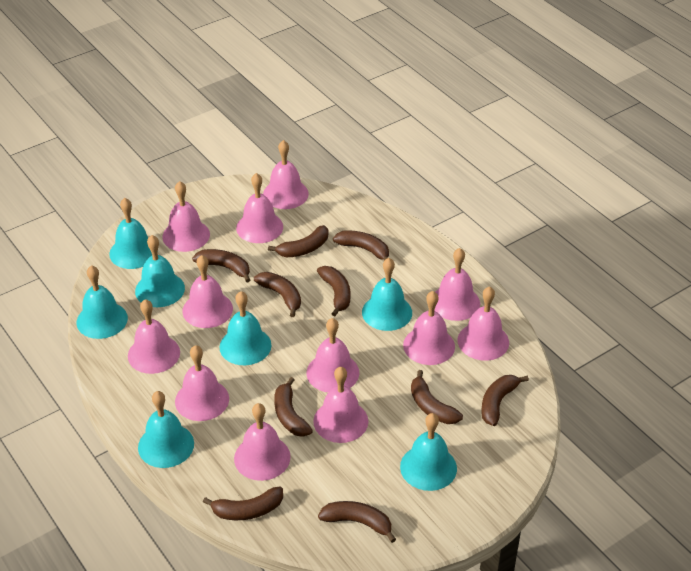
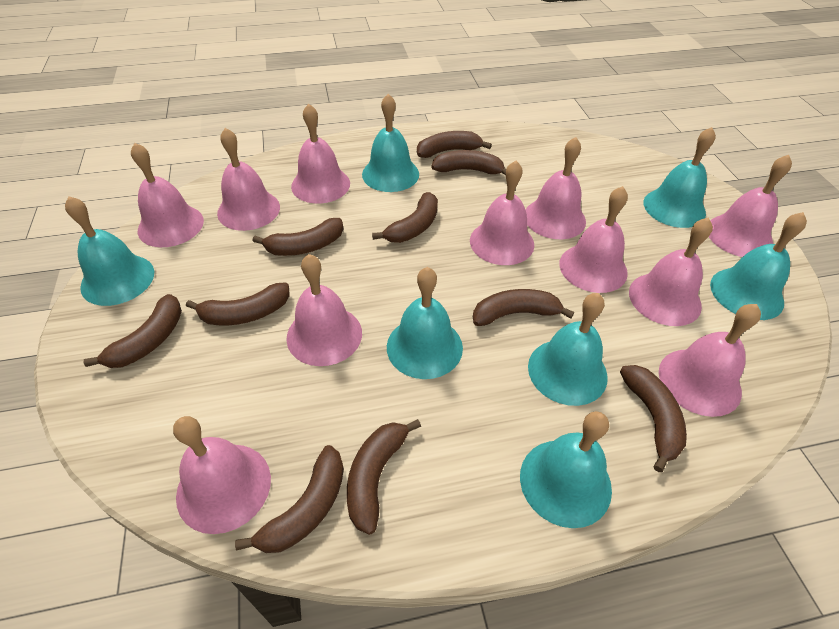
pink bell: [128,299,180,374] [162,181,210,252] [175,345,229,421] [182,255,233,328] [234,403,291,481] [236,173,283,243] [263,140,309,209] [306,318,359,392] [313,367,368,443] [403,291,455,365] [434,248,480,321] [457,286,509,361] = 12 -> [131,143,204,247] [173,416,271,534] [217,128,280,231] [286,254,362,366] [291,103,350,204] [470,161,534,265] [526,137,586,239] [559,186,628,293] [629,218,713,326] [659,304,761,417] [709,155,792,257] = 11

